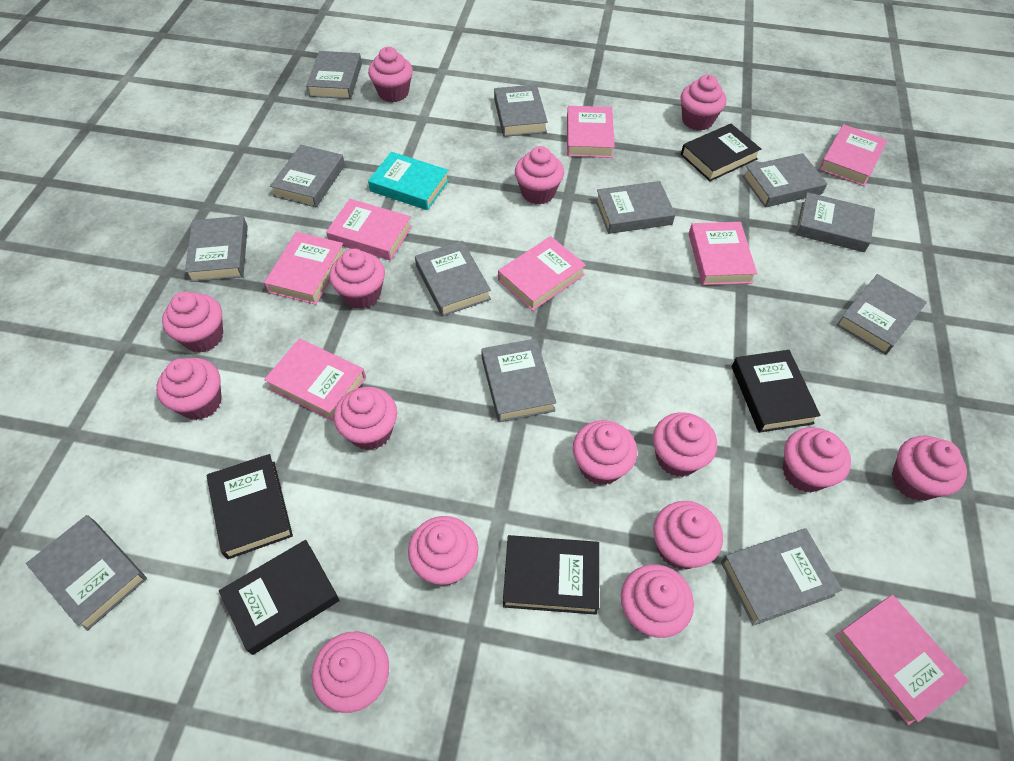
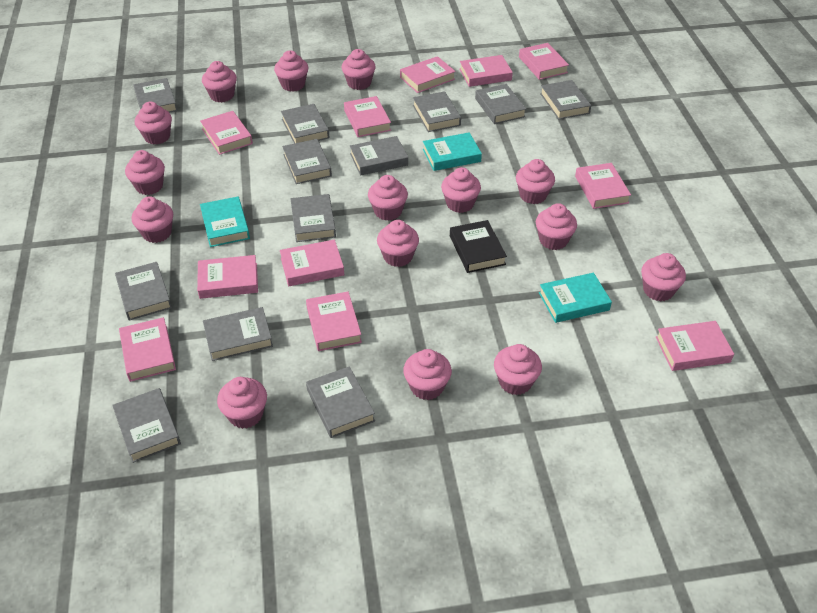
black book: [207,454,293,559] [219,540,340,655] [503,535,599,615] [681,124,761,181] [732,350,821,433] = 5 -> [450,220,507,273] = 1
pink book: [264,232,344,305] [264,338,366,421] [326,199,412,261] [498,236,586,311] [567,106,615,158] [689,222,757,285] [819,124,888,186] [835,595,969,725] = 8 -> [119,317,176,382] [197,255,258,299] [200,111,253,155] [280,240,344,286] [306,292,362,351] [344,96,391,137] [400,56,456,93] [459,55,513,87] [519,43,569,80] [575,163,631,209] [656,321,734,371] = 11
turquoise book: [368,152,449,210] = 1 -> [200,196,250,247] [423,132,482,171] [539,273,612,323] = 3

